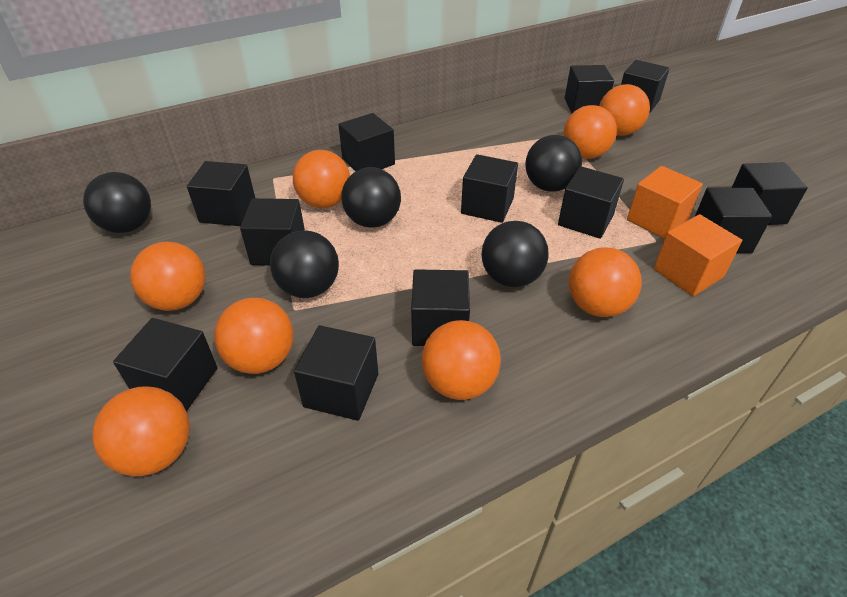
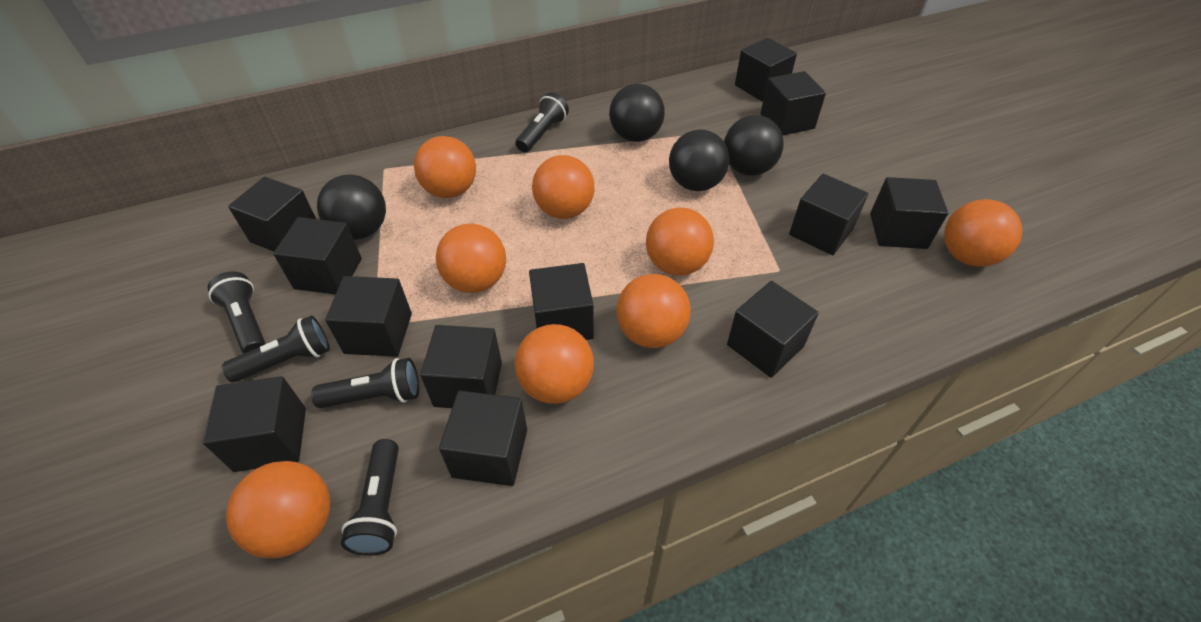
black ball: [83,172,151,233] [270,231,339,298] [341,167,401,228] [481,221,549,287] [525,135,582,192] = 5 -> [317,175,386,240] [609,84,665,142] [669,130,729,191] [724,115,784,176] = 4
black flashlight: none = 0 -> [207,271,266,353] [222,315,330,382] [311,358,419,408] [341,439,399,556] [515,93,569,152] = 5
orange cube: [627,166,703,239] [654,214,742,296] = 2 -> none = 0

